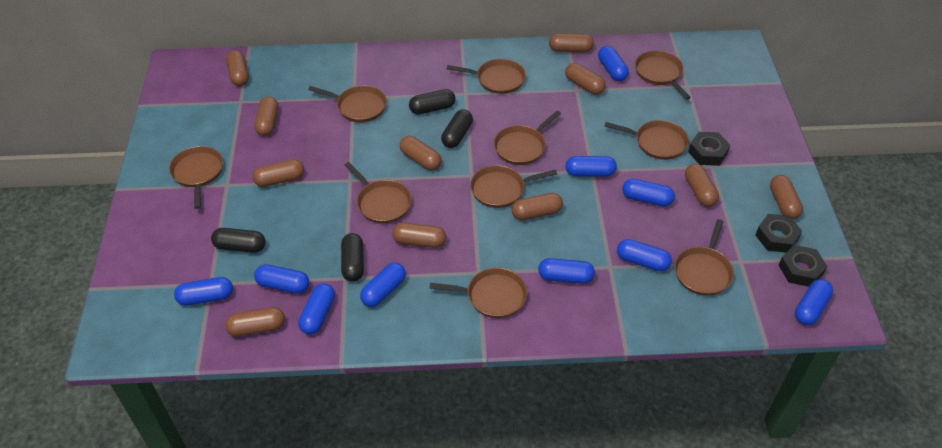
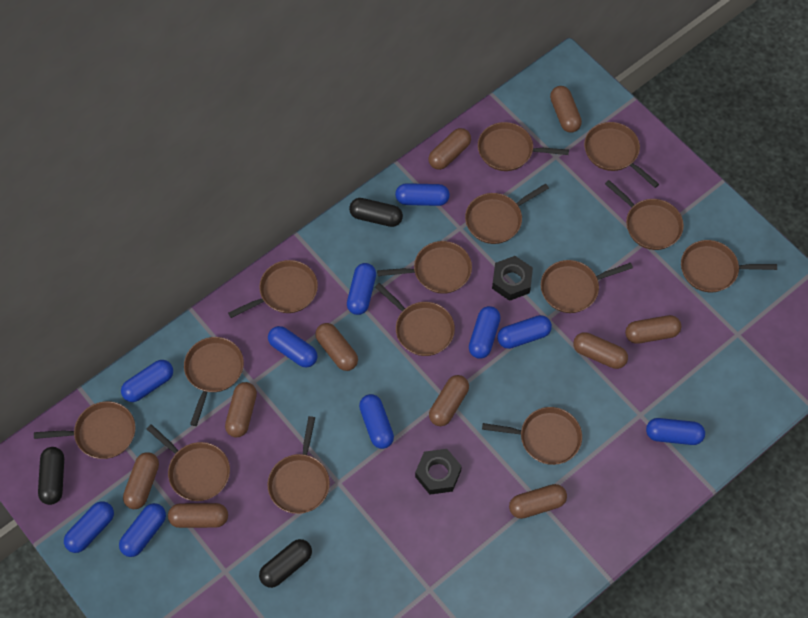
black capsule: [211,228,266,253] [341,233,364,282] [409,89,456,115] [441,109,473,148] = 4 -> [38,447,64,505] [259,539,312,588] [349,198,403,227] = 3
black nut: [688,132,730,166] [756,214,802,253] [778,245,827,287] = 3 -> [415,449,462,495] [492,256,533,301] = 2
brown capsule: [225,307,285,337] [226,50,249,86] [253,159,304,187] [255,96,278,136] [392,223,446,248] [400,136,442,170] [511,193,563,220] [549,33,594,52] [565,63,606,95] [685,164,719,207] [770,175,803,219] = 11 -> [123,452,159,509] [168,503,228,528] [225,382,257,437] [315,323,358,371] [428,128,471,170] [429,375,469,426] [509,484,567,519] [550,86,582,133] [573,332,628,369] [625,315,681,344] = 10
brown pan: [169,146,223,209] [308,85,387,122] [345,162,412,224] [429,268,527,318] [447,59,526,94] [470,165,557,208] [494,111,561,165] [605,120,689,160] [635,50,691,100] [675,219,734,296] = 10 -> [34,401,136,459] [147,424,230,501] [184,337,244,426] [228,260,318,318] [268,416,330,514] [375,283,455,356] [377,241,472,294] [465,184,549,244] [478,122,569,171] [482,407,582,465] [541,260,633,313] [584,122,659,188] [605,180,684,250] [681,240,777,292] = 14

